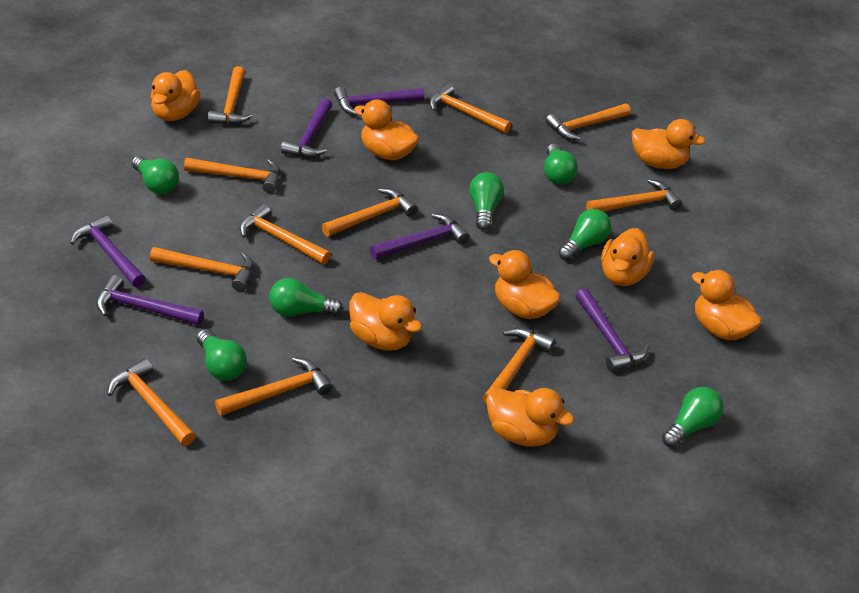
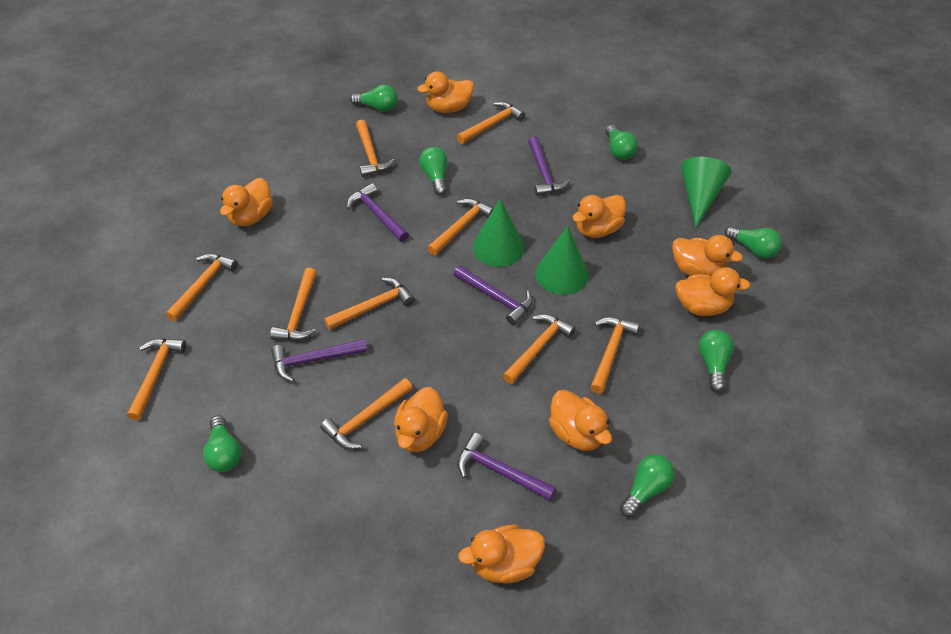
green cone: none = 0 -> [473,199,525,267] [535,226,589,295] [680,157,732,227] = 3
orange hammer: [107,358,196,446] [150,247,254,291] [184,158,280,193] [208,66,253,125] [215,357,332,416] [239,204,331,265] [322,188,418,237] [429,83,511,133] [483,327,555,404] [546,103,631,140] [586,179,682,212] = 11 -> [127,338,187,421] [166,253,238,321] [270,268,317,341] [320,378,413,449] [324,278,414,330] [356,120,395,177] [427,198,494,256] [457,102,525,144] [502,314,576,384] [590,317,640,394] = 10
purple hammer: [70,215,146,288] [96,275,204,325] [281,98,332,157] [334,87,424,115] [370,213,469,260] [576,288,649,372] = 6 -> [271,338,367,382] [347,183,409,242] [453,265,533,325] [457,433,556,501] [528,137,570,196] = 5

